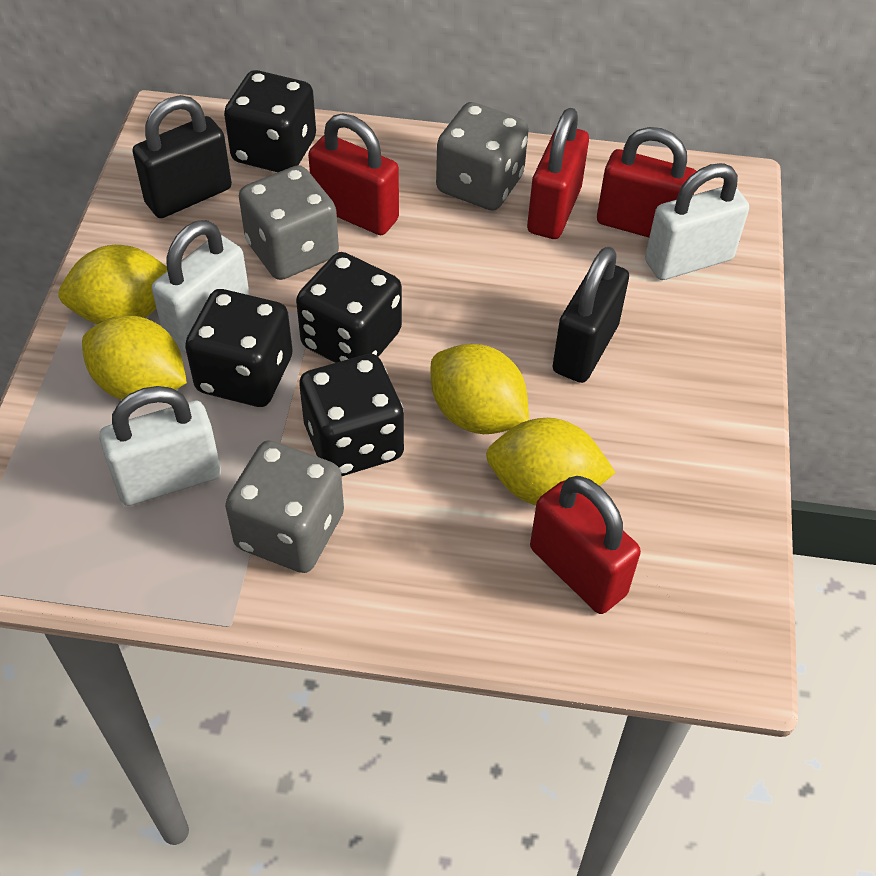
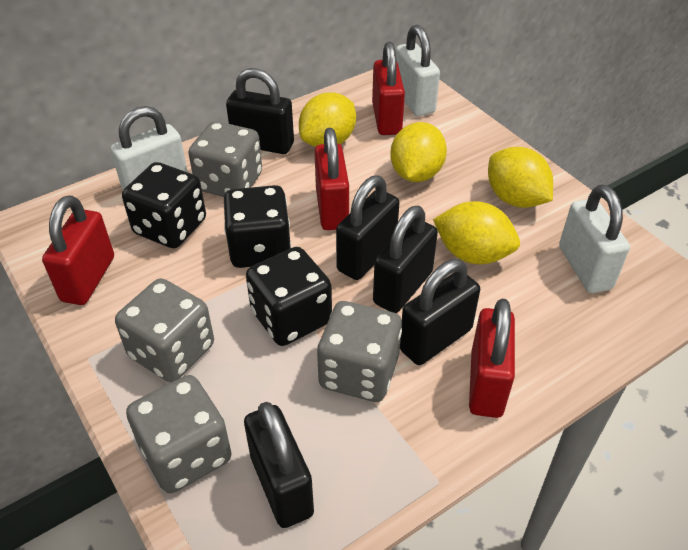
black dice: [185,289,293,407] [224,70,316,172] [296,252,402,363] [300,354,404,476] = 4 -> [122,162,206,248] [224,185,292,268] [246,247,332,346] = 3
black padlock: [132,95,232,218] [552,247,629,383] = 2 -> [226,68,294,154] [244,402,314,528] [336,176,399,280] [373,206,438,313] [400,259,480,365] = 5
grey dice: [225,441,344,573] [239,165,339,280] [436,102,529,211] = 3 -> [115,278,214,382] [126,375,232,493] [188,121,262,197] [317,301,402,402] = 4

